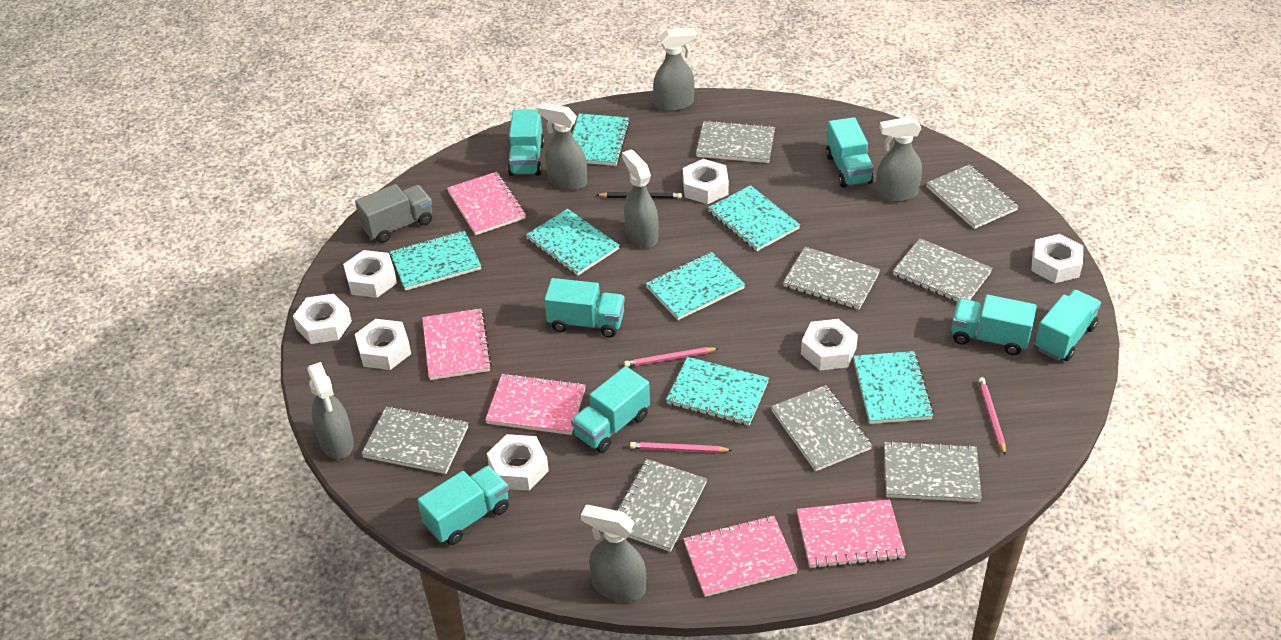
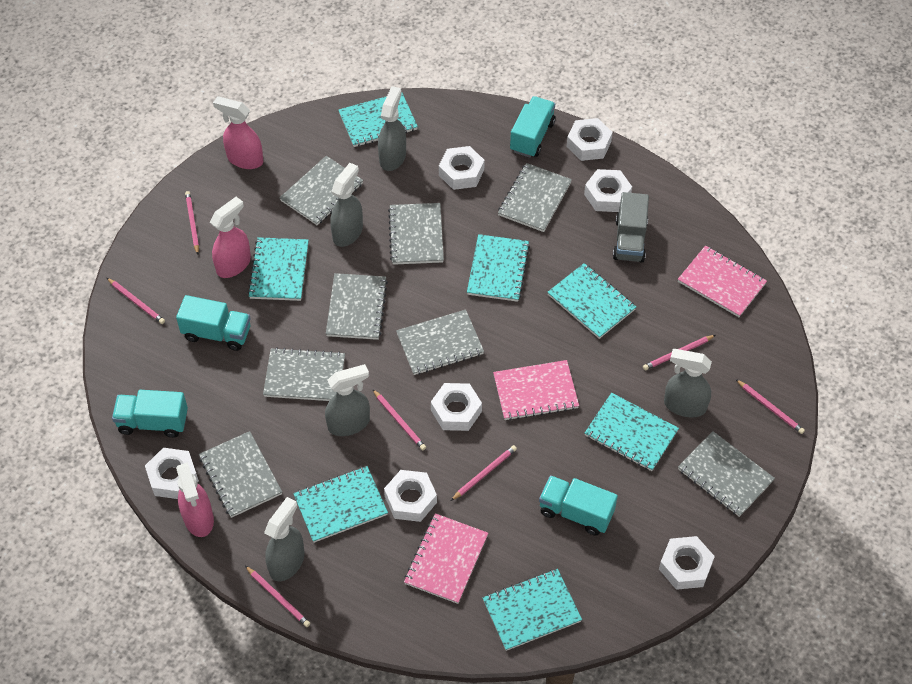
black pencil: [597,192,682,199] = 1 -> none = 0
grey spray bottle: [307,362,354,459] [537,102,587,190] [581,505,646,602] [622,149,658,248] [653,28,697,112] [875,116,922,202] = 6 -> [264,497,304,581] [325,364,370,436] [330,163,363,247] [378,86,406,171] [664,349,712,417] = 5
pink notebook: [422,309,492,380] [447,172,526,235] [485,373,586,435] [683,516,798,597] [797,499,906,569] = 5 -> [404,513,488,604] [493,360,579,421] [678,245,767,317] = 3
pink pencil: [624,347,719,367] [630,442,732,453] [978,377,1006,456] = 3 -> [107,278,165,324] [185,191,199,255] [245,566,310,627] [373,389,426,451] [451,445,517,501] [643,335,715,370] [736,379,805,434] = 7
pink spray bottle: none = 0 -> [176,462,214,537] [210,197,251,278] [213,96,263,169] = 3
turquoise truck: [417,466,509,545] [508,109,545,176] [544,278,625,338] [571,366,650,453] [826,117,874,188] [951,295,1037,355] [1035,290,1101,361] = 7 -> [112,390,188,438] [176,295,250,351] [510,96,555,158] [539,476,618,536] = 4

